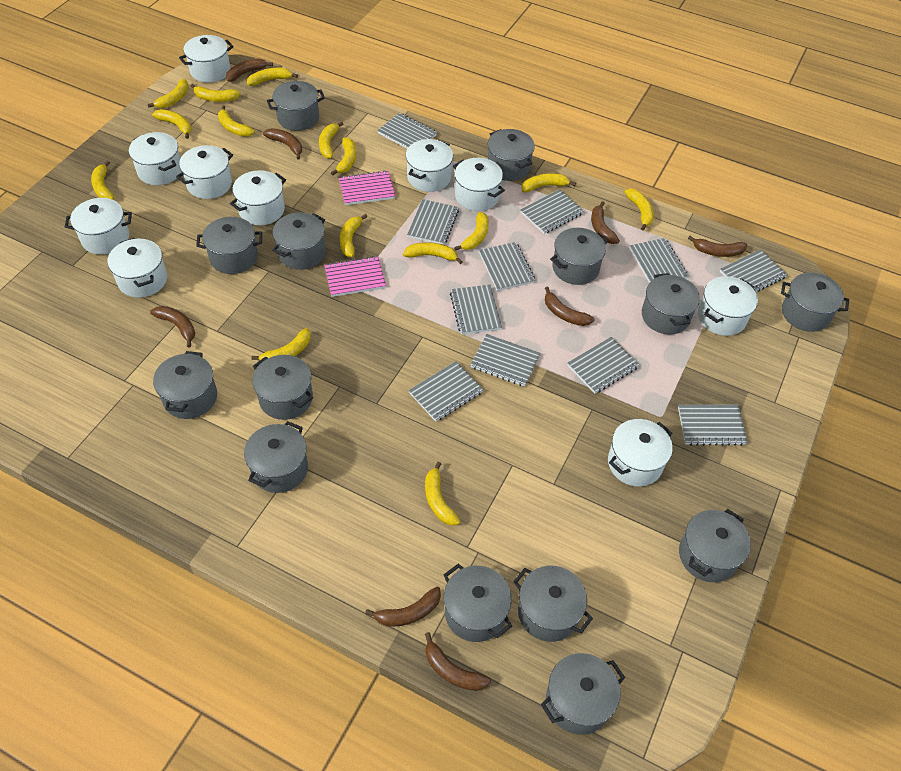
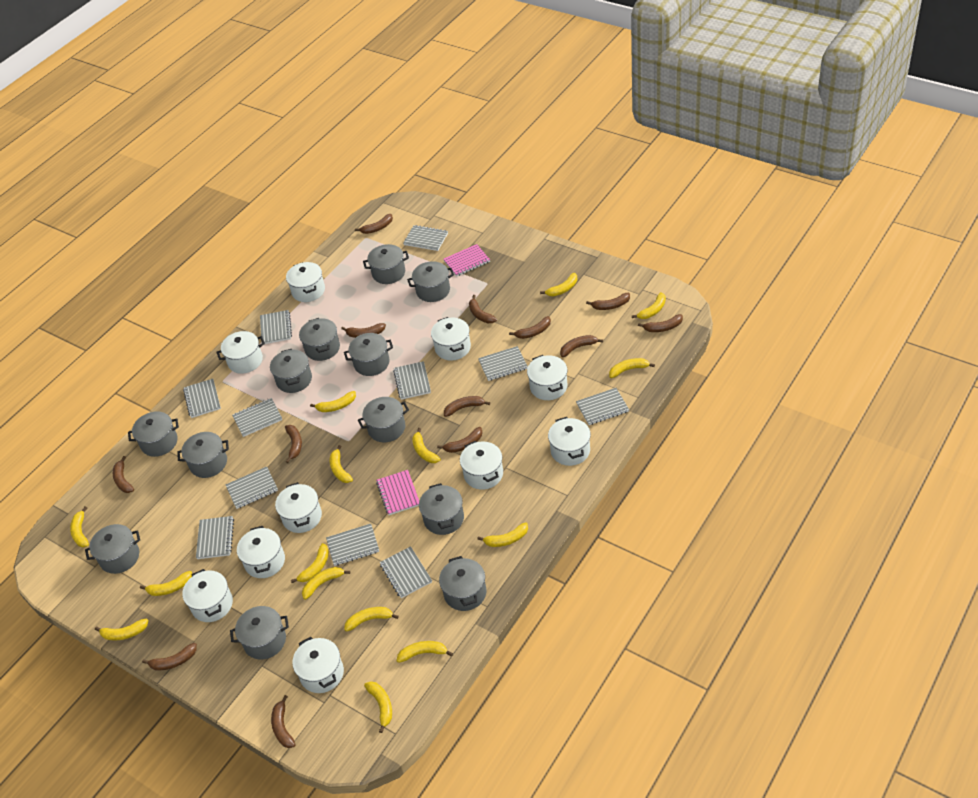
brown banana: [150,306,195,348] [226,59,273,82] [263,128,302,160] [365,587,441,627] [425,632,491,691] [545,286,594,326] [591,201,620,244] [688,236,747,257] = 8 -> [113,456,134,493] [142,643,197,671] [271,695,296,748] [285,425,302,463] [341,323,386,338] [355,214,393,234] [437,427,483,453] [444,396,490,417] [469,295,497,323] [509,316,551,339] [560,335,603,357] [586,293,630,310] [638,314,683,332] = 13
grey pot: [153,351,217,419] [196,217,262,274] [244,421,308,493] [252,355,313,420] [267,81,325,131] [272,212,325,270] [443,564,512,642] [488,129,535,181] [513,566,593,642] [541,653,625,735] [550,228,608,285] [642,273,700,334] [679,509,751,582] [781,273,849,332] = 14 -> [85,524,140,574] [128,411,179,457] [177,432,229,478] [230,606,289,659] [270,349,312,393] [299,318,340,361] [344,333,393,376] [358,397,409,442] [363,244,409,284] [407,261,454,302] [419,483,464,535] [439,556,486,611] = 12

